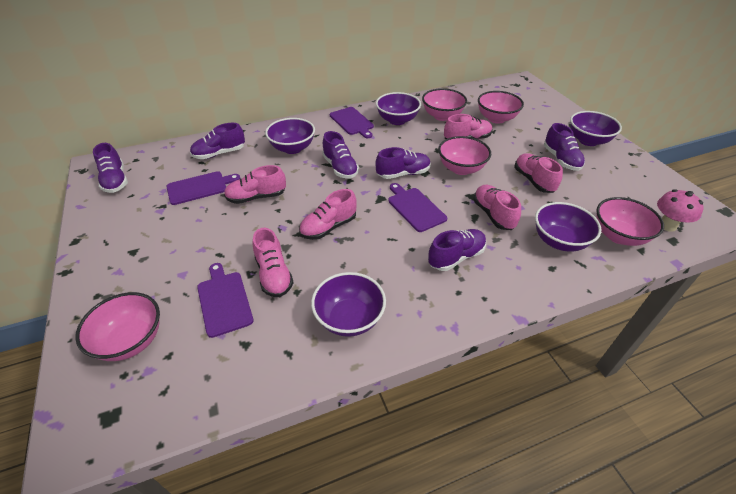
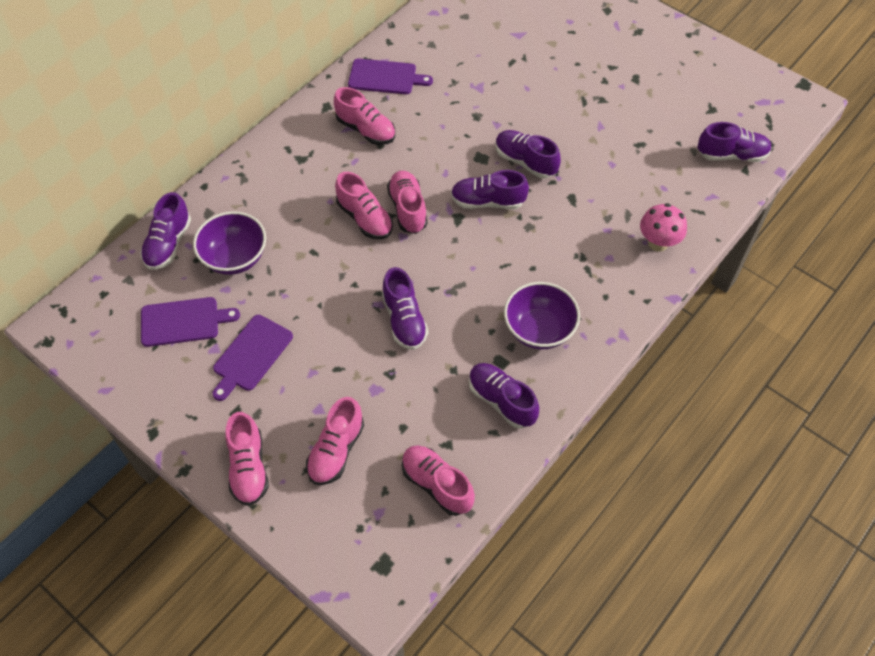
pink bowl: [75,292,160,361] [422,88,467,121] [438,136,491,175] [478,91,524,124] [596,197,664,246] = 5 -> none = 0
purple bowl: [265,118,315,154] [311,272,386,337] [376,92,421,125] [535,202,601,251] [570,111,622,146] = 5 -> [193,211,266,275] [504,282,580,349] = 2
purple cutting board: [166,171,240,205] [197,263,254,338] [330,107,374,138] [388,183,447,232] = 4 -> [141,297,240,347] [212,315,293,401] [348,58,433,94] = 3

